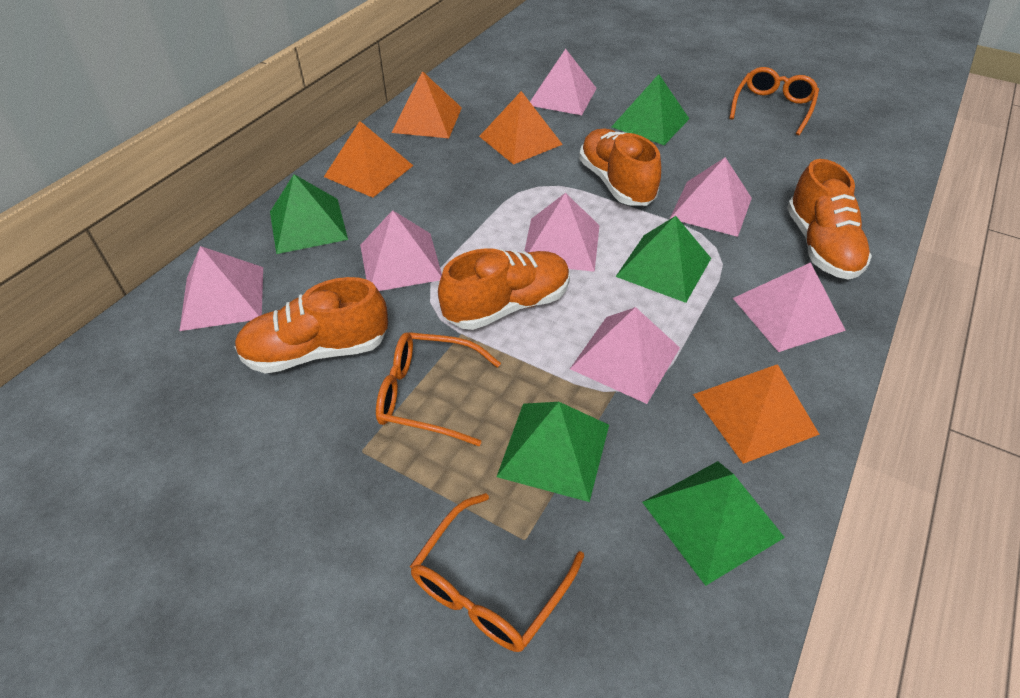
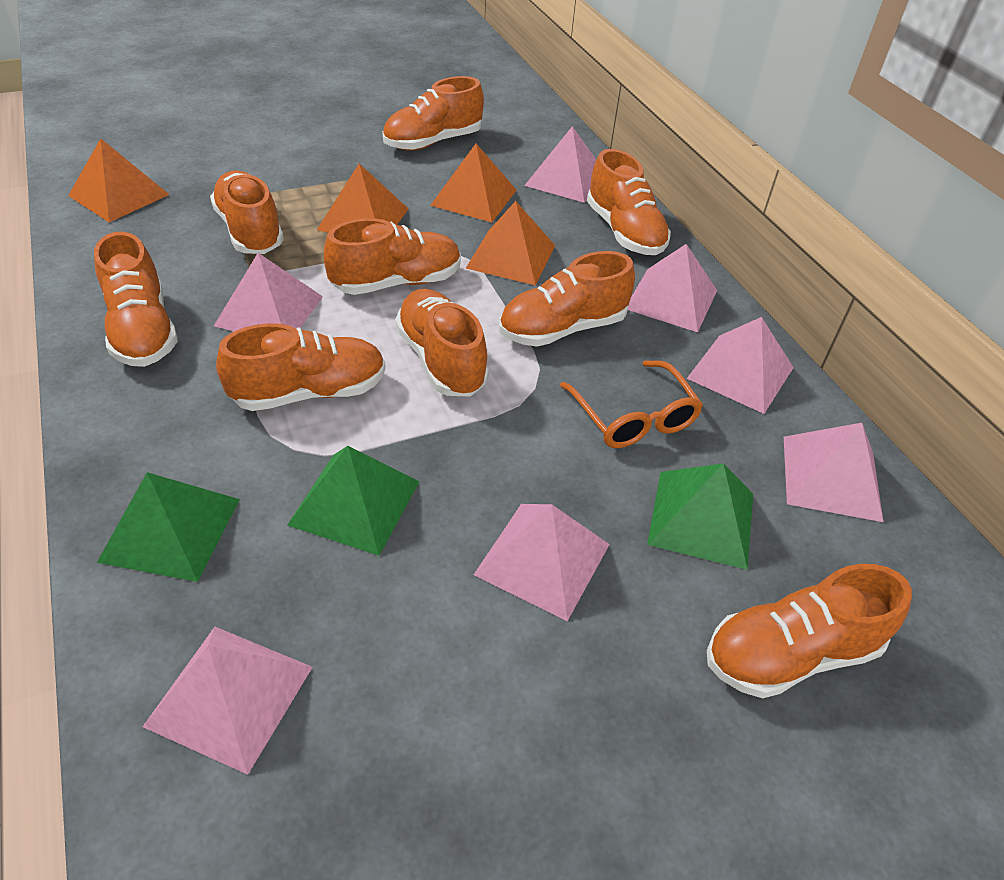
green pyramid: [270,174,348,254] [497,402,609,502] [611,74,689,145] [615,216,711,303] [642,461,785,586] = 5 -> [97,472,240,582] [287,446,420,556] [647,463,753,570] = 3
orange glasses: [376,332,501,446] [410,493,584,652] [729,67,819,136] = 3 -> [560,360,703,448] = 1
orange shoe: [235,277,388,374] [438,248,570,330] [579,129,661,206] [787,159,872,280] = 4 -> [94,232,178,367] [210,170,284,254] [216,323,386,411] [324,218,461,295] [383,76,484,151] [395,289,489,397] [499,251,635,347] [587,149,671,255] [707,564,912,698] = 9

